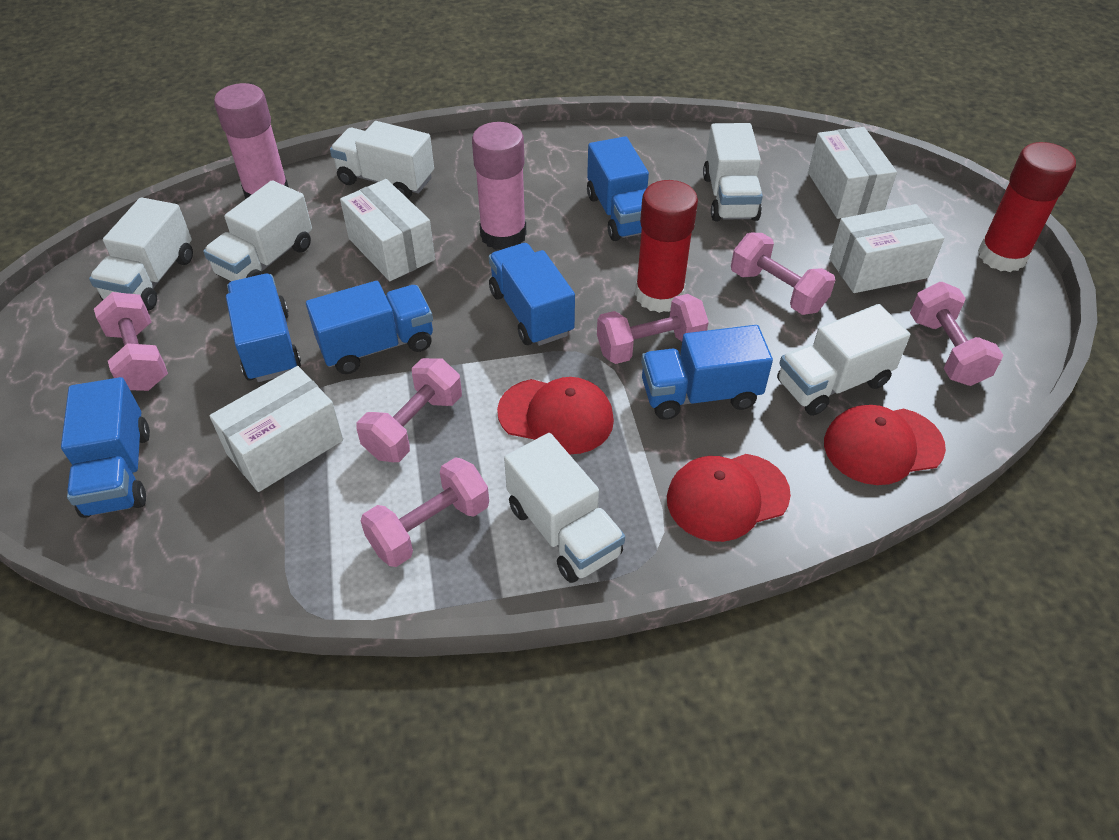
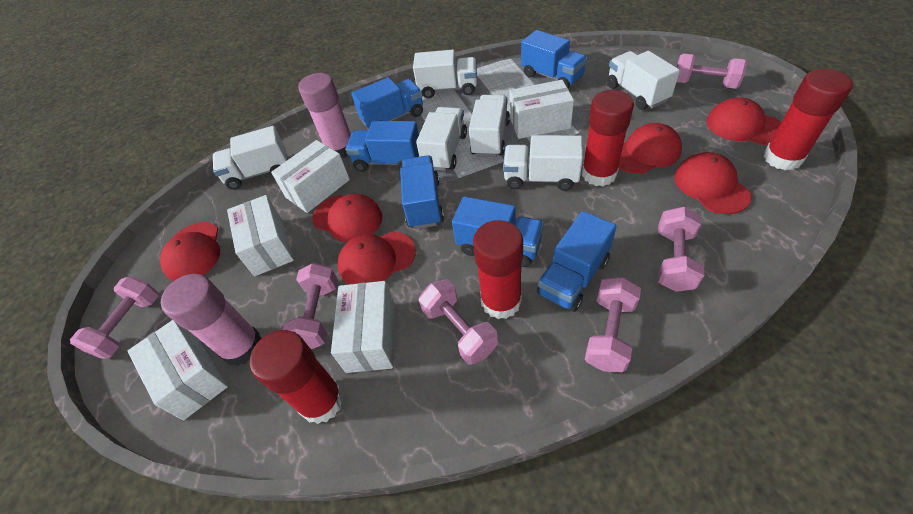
red cap: [497,377,614,454] [667,454,791,542] [824,405,946,485] = 3 -> [160,222,220,281] [313,194,382,242] [337,232,416,285] [618,123,682,174] [675,152,752,214] [706,98,781,145] = 6
red glue stick: [635,180,698,313] [978,142,1076,272] = 2 -> [250,330,344,424] [473,220,523,319] [582,90,634,186] [763,69,853,170] = 4
white box: [210,366,343,492] [340,179,435,281] [808,127,897,219] [829,204,945,293] = 4 -> [128,320,228,420] [227,195,294,276] [271,140,350,213] [331,281,395,373] [509,80,574,139] = 5

